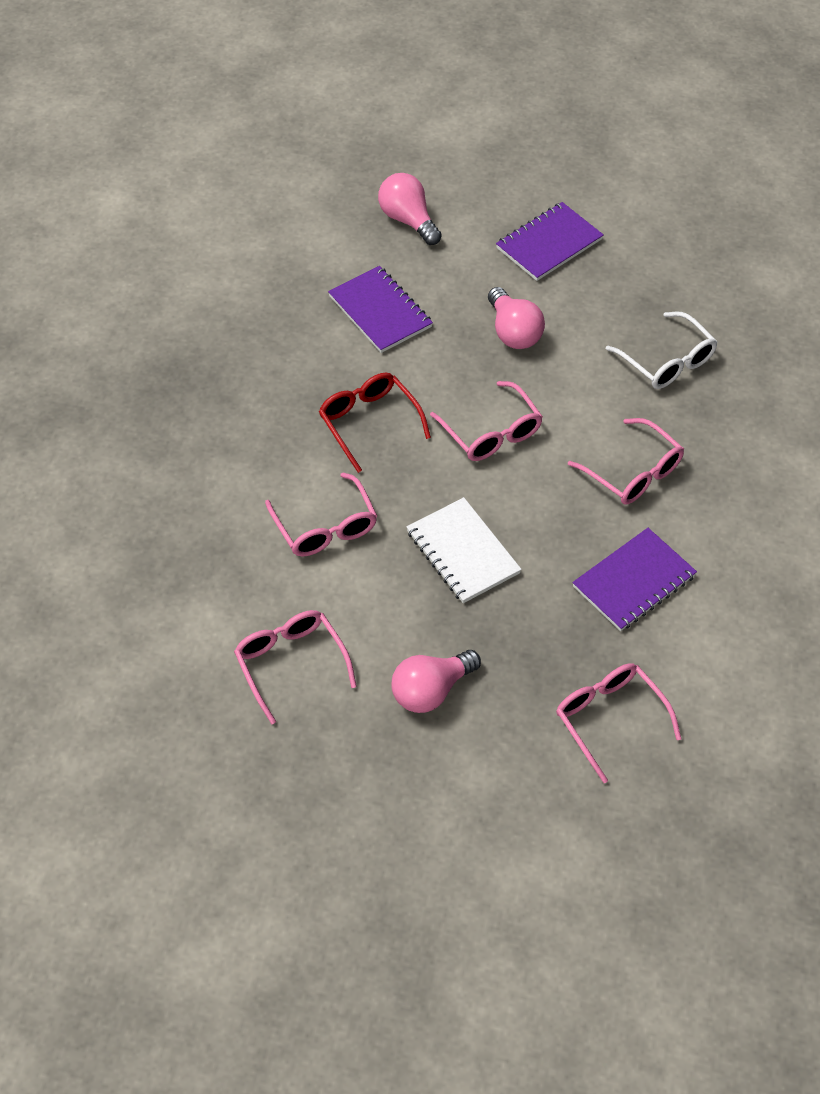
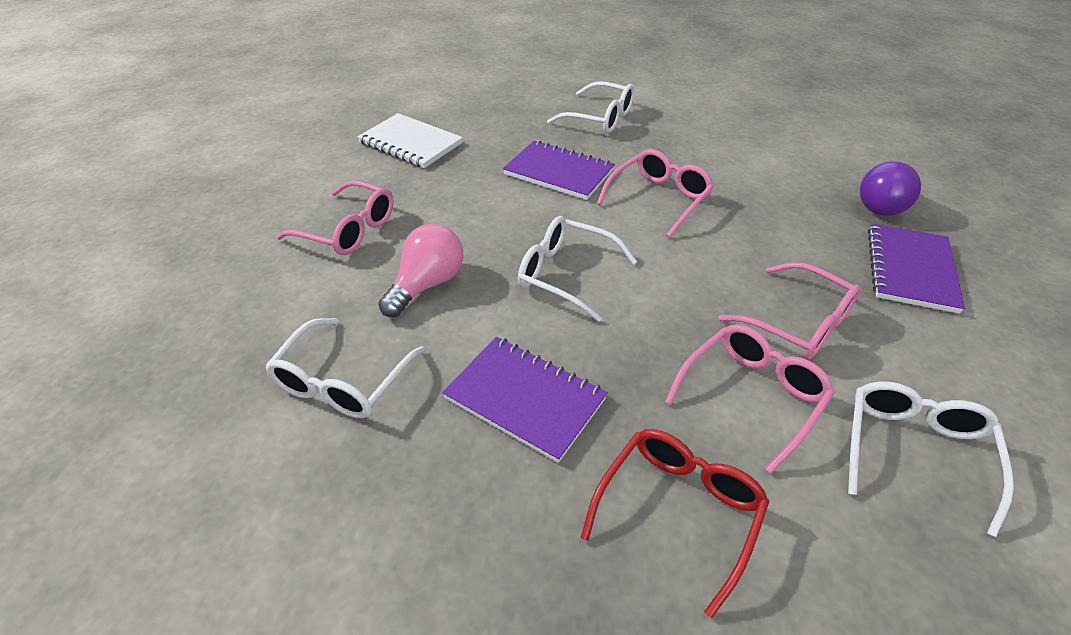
pink glasses: [234,610,357,724] [265,473,377,556] [430,381,543,461] [556,663,681,783] [568,418,684,504] = 5 -> [276,180,394,255] [597,149,714,238] [665,324,835,473] [719,262,861,359] = 4
pink light bulb: [378,173,442,245] [391,650,481,713] [488,287,545,349] = 3 -> [378,224,463,317] = 1
purple light bulb: none = 0 -> [860,161,921,216] = 1
white glasses: [606,312,717,389] = 1 -> [265,318,425,418] [518,216,637,322] [547,81,634,133] [848,382,1014,537] = 4

